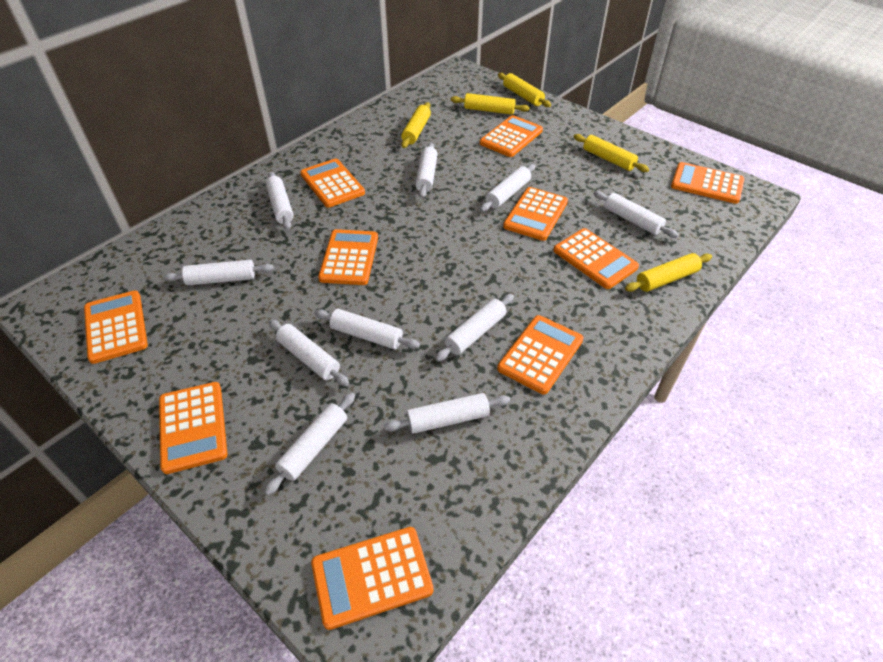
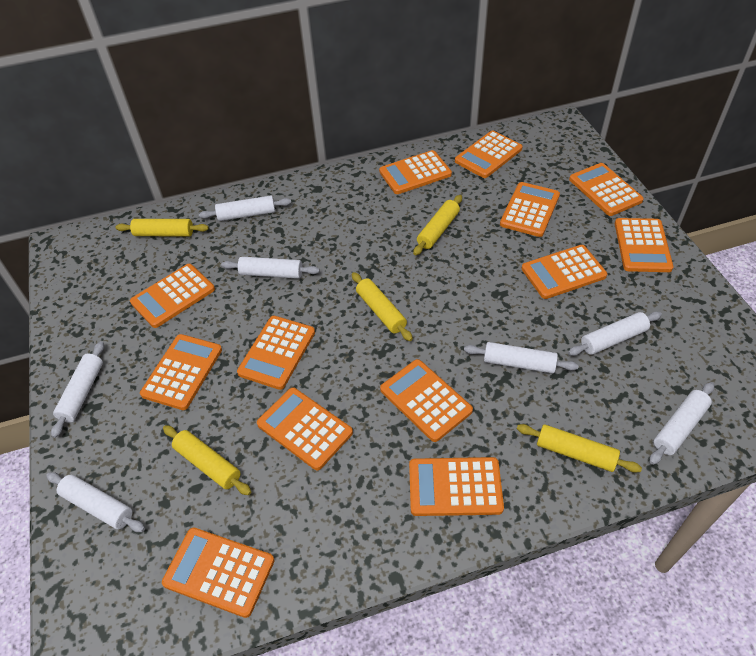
orange calculator: [84,291,148,364] [159,382,227,474] [300,159,365,208] [311,527,434,630] [318,229,378,285] [480,115,543,157] [497,315,583,394] [503,187,568,241] [553,228,639,289] [671,162,744,204] = 10 -> [130,264,215,328] [140,334,222,410] [162,527,274,618] [237,316,315,390] [257,387,353,470] [379,150,452,194] [380,359,473,442] [409,457,504,516] [455,130,523,178] [500,182,560,237] [522,245,607,299] [569,163,644,216] [615,218,674,272] = 13
white rolling pin: [163,260,274,286] [264,393,355,495] [265,172,294,230] [269,319,349,386] [314,309,420,349] [384,393,510,434] [415,142,438,198] [435,294,514,362] [480,164,535,212] [593,191,679,238] = 10 -> [46,472,145,532] [51,341,104,438] [199,196,291,221] [221,257,320,279] [464,342,578,374] [568,311,662,356] [649,382,714,465] = 7

